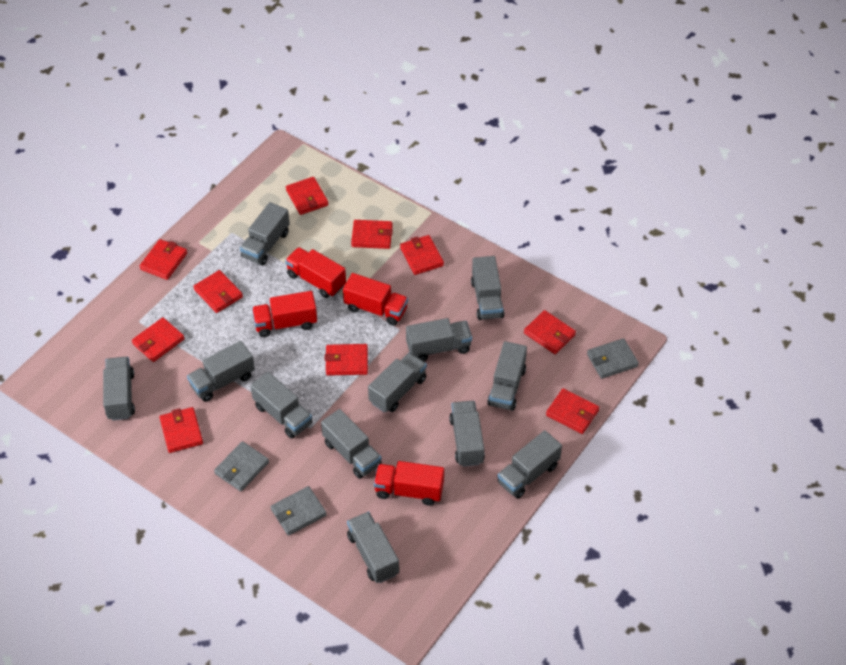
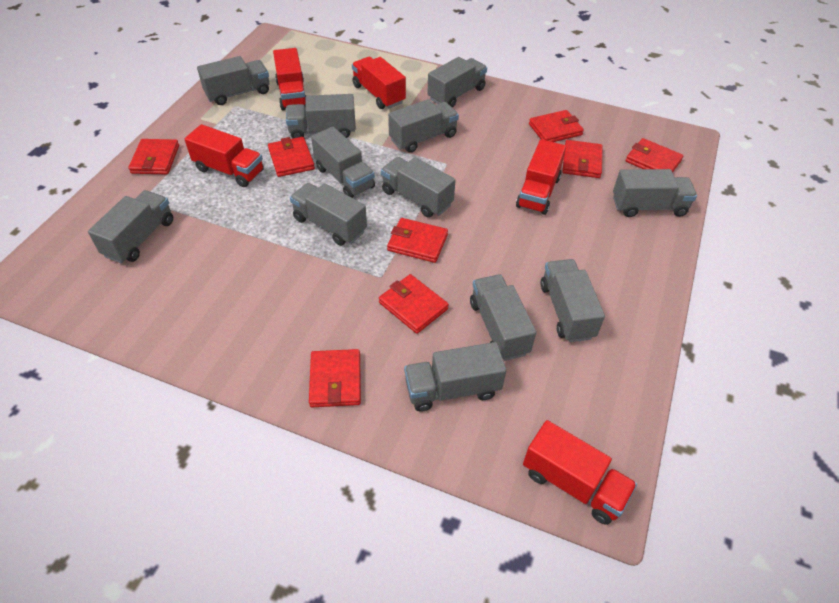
grey wallet: [214,441,269,491] [271,486,327,536] [587,338,639,379] = 3 -> none = 0
red truck: [252,291,317,337] [285,247,346,298] [343,273,408,326] [374,461,444,506] = 4 -> [185,124,264,187] [273,48,307,110] [352,57,406,109] [516,139,566,215] [523,420,637,525] = 5
red wallet: [132,317,185,362] [140,239,187,280] [159,407,203,453] [193,270,243,313] [286,177,329,215] [325,344,368,376] [351,220,393,249] [400,235,444,275] [524,310,576,354] [546,388,599,434] = 10 -> [128,139,179,174] [268,137,315,177] [309,349,361,407] [379,274,449,334] [387,218,448,263] [529,110,584,142] [563,140,603,178] [626,138,684,173] = 8

